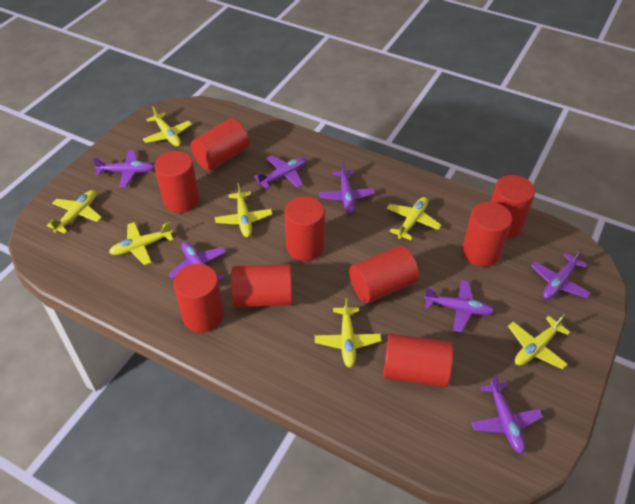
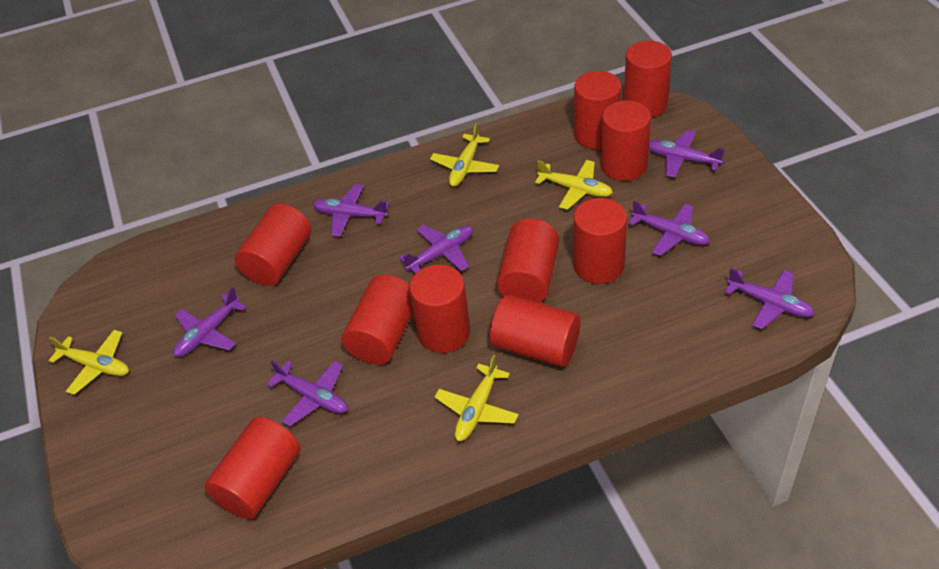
red cylinder: [155,151,199,213] [173,264,224,333] [191,118,249,171] [231,264,293,308] [284,196,325,261] [349,245,419,303] [383,334,453,387] [462,202,512,267] [491,175,535,239] = 9 -> [204,417,300,519] [235,204,311,286] [342,274,413,365] [409,265,470,353] [490,295,580,367] [497,218,559,303] [573,198,627,284] [574,71,621,149] [601,100,651,181] [624,41,672,117] = 10
yellow plane: [46,190,102,234] [109,222,174,265] [143,106,192,147] [215,183,272,237] [315,298,381,368] [386,197,441,240] [508,314,570,369] = 7 -> [49,330,129,395] [430,123,499,187] [434,355,519,441] [535,160,613,210] = 4

